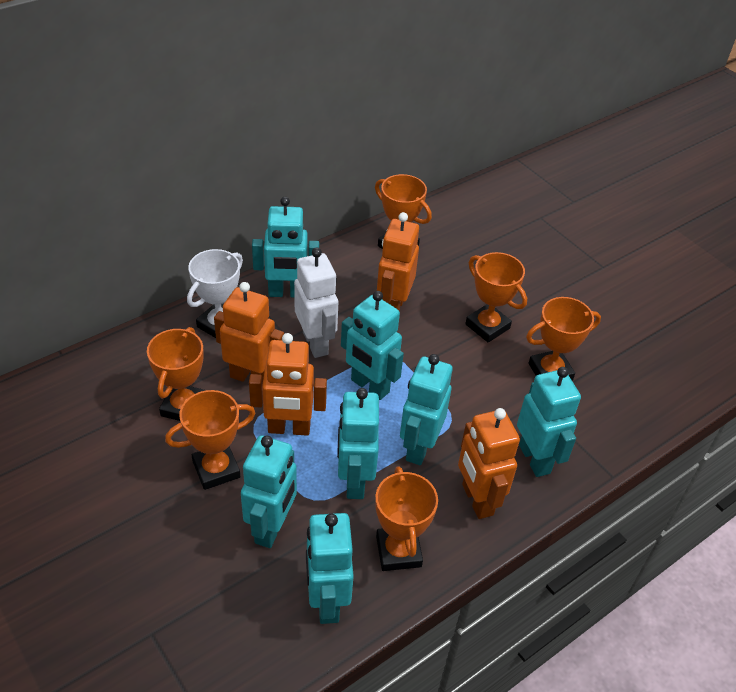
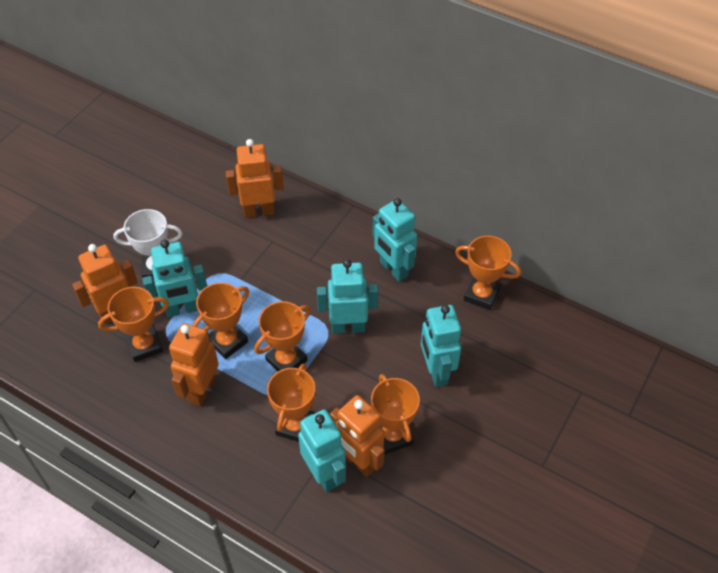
turquoise robot: [241,435,297,548] [252,197,319,298] [306,513,354,624] [337,388,379,499] [341,291,404,400] [400,354,453,465] [517,367,581,477] = 7 -> [142,240,207,317] [298,409,346,492] [317,259,379,334] [372,198,417,282] [421,305,461,387] = 5
white robot: [294,247,338,358] = 1 -> none = 0

